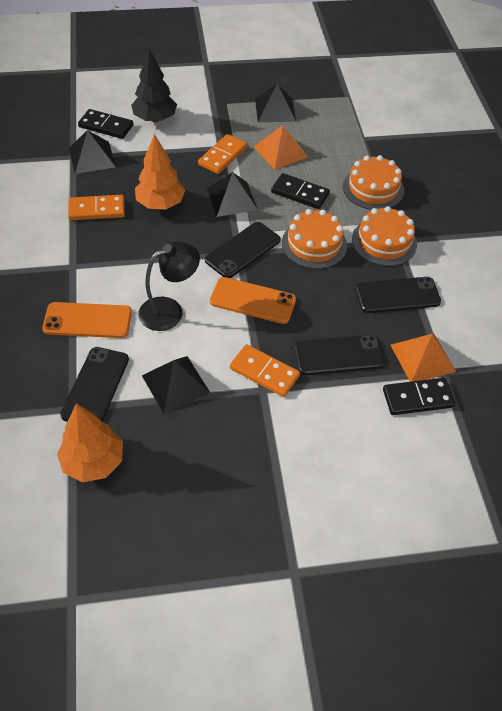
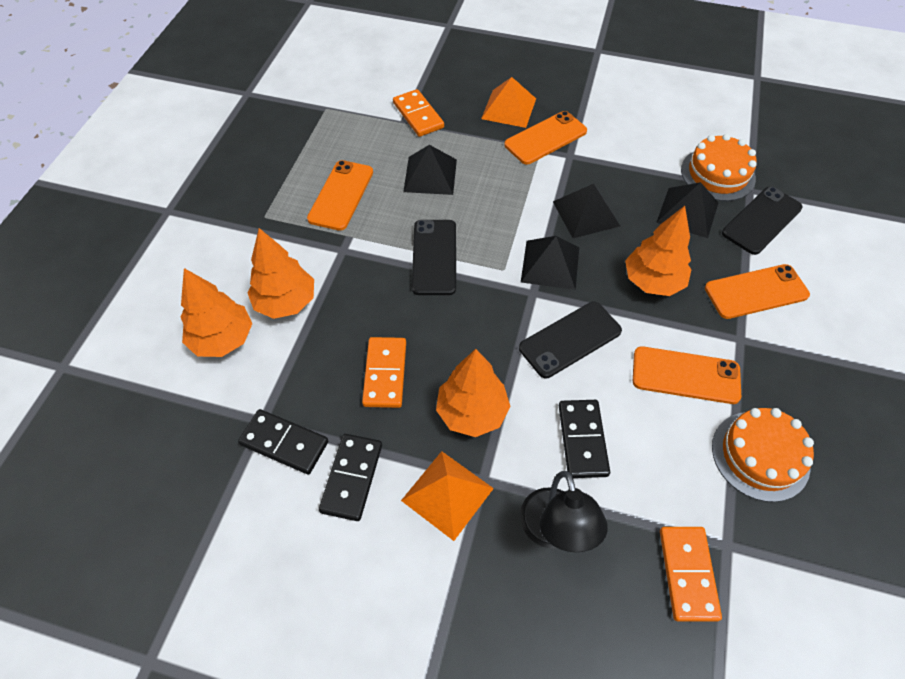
black phone: [60,347,129,422] [205,222,281,278] [294,335,385,375] [355,277,441,313] = 4 -> [412,220,456,295] [519,302,622,378] [722,187,803,255] = 3
black tree: [131,49,177,122] = 1 -> none = 0
orange cake: [282,209,347,269] [343,155,404,210] [352,206,417,266] = 3 -> [681,134,757,201] [712,408,814,502] = 2
orange phone: [42,302,132,338] [210,277,296,324] = 2 -> [307,160,373,231] [504,111,587,165] [633,346,741,404] [705,264,810,319] = 4
orange tree: [57,404,123,483] [135,134,185,209] = 2 -> [181,268,252,357] [247,228,314,319] [436,349,511,437] [625,206,692,296] = 4

